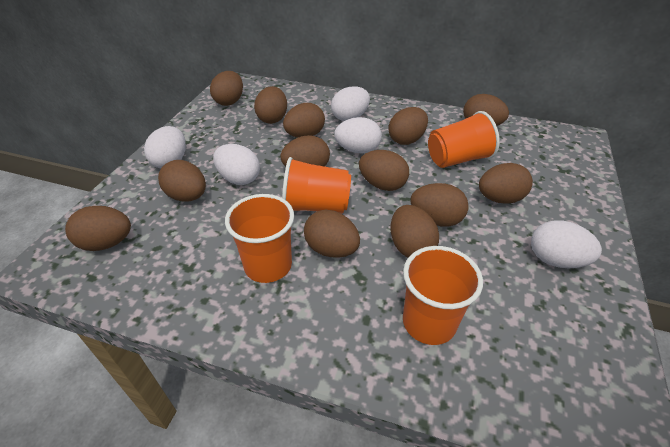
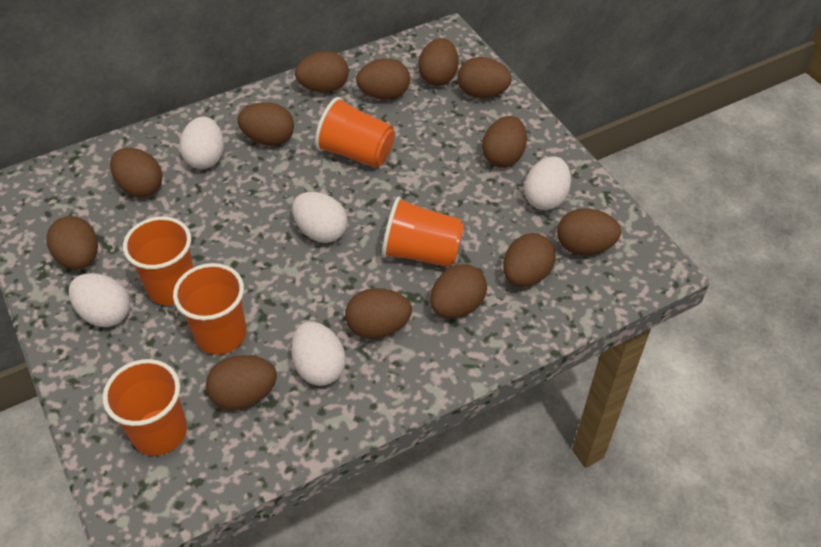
orange cup: [225,194,294,283] [282,157,351,213] [403,246,483,345] [428,111,500,168] = 4 -> [103,359,187,456] [123,217,194,305] [173,263,247,355] [315,97,395,168] [382,197,464,267] = 5

